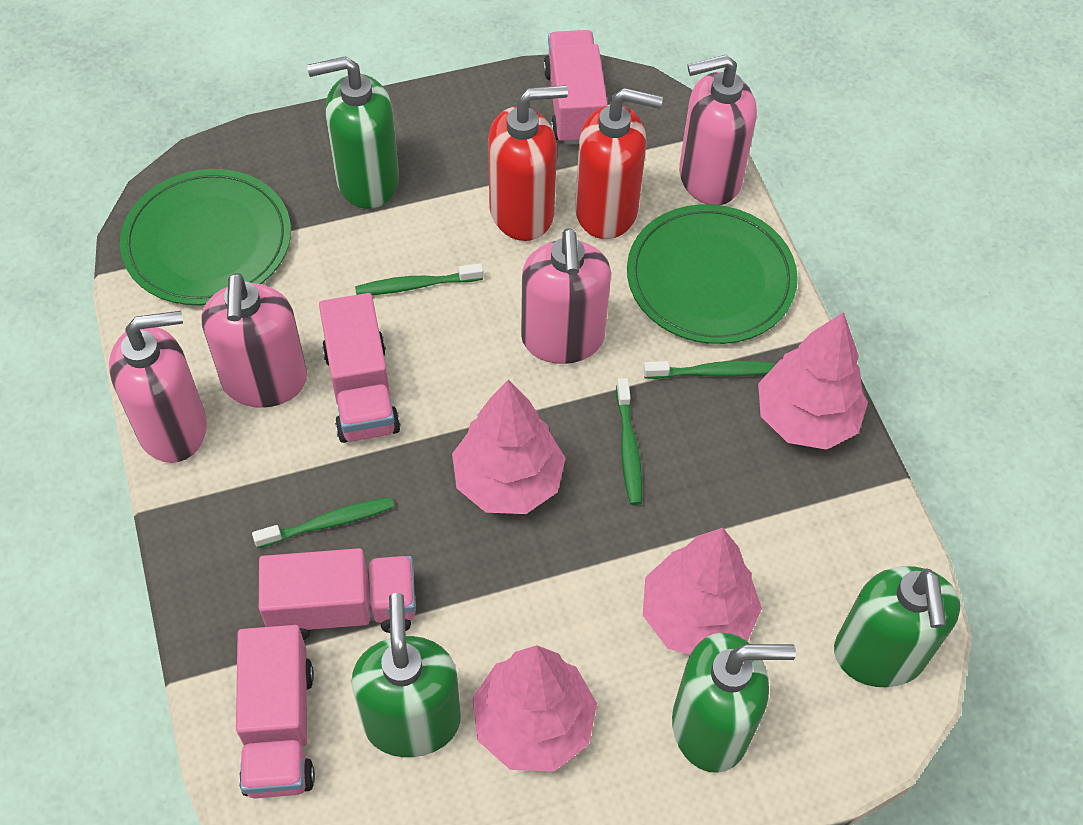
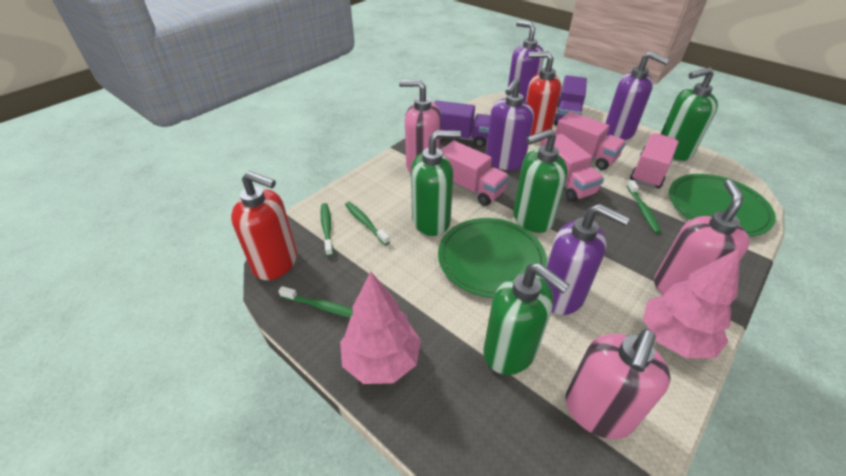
pink soap dispenser: [109,311,207,463] [201,273,307,408] [521,228,611,364] [679,55,757,205] = 4 -> [399,80,441,173] [565,329,671,439] [654,180,750,295] = 3
pink tree: [452,380,566,514] [472,645,597,771] [643,528,762,655] [758,312,868,450] = 4 -> [340,271,421,384] [643,248,740,358] = 2
purple soap dispenser: none = 0 -> [486,78,534,170] [506,21,544,102] [545,204,630,315] [605,52,670,140] = 4
purple truck: none = 0 -> [434,100,490,147] [554,75,587,125] = 2

